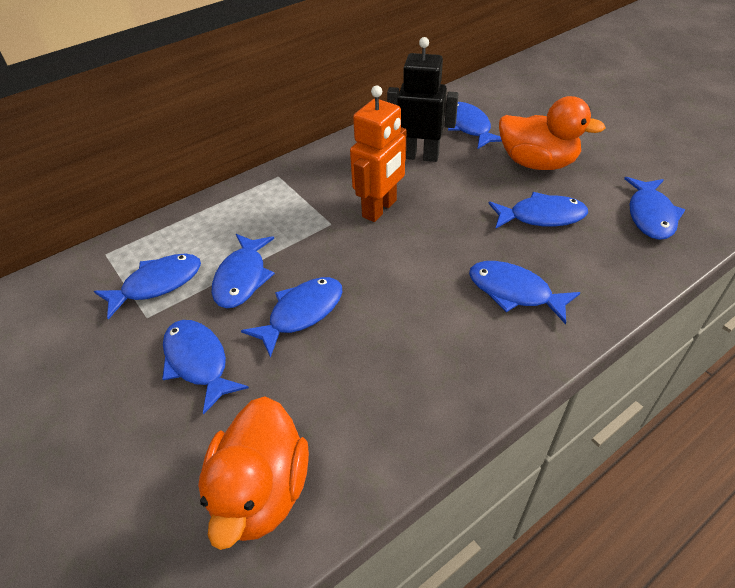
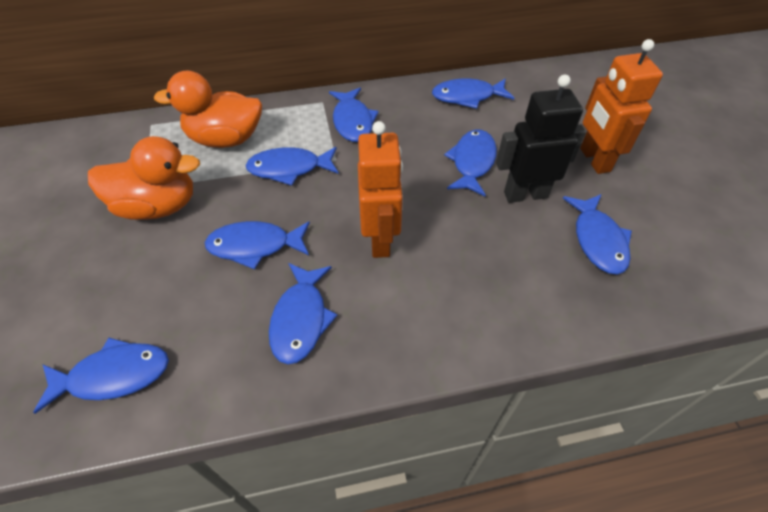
orange robot: [350,85,406,222] = 1 -> [358,121,403,258] [580,39,663,174] = 2

